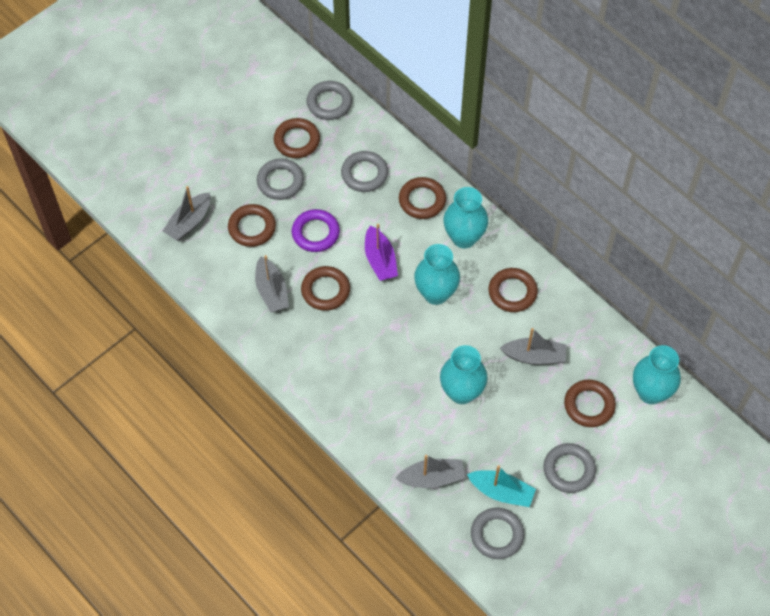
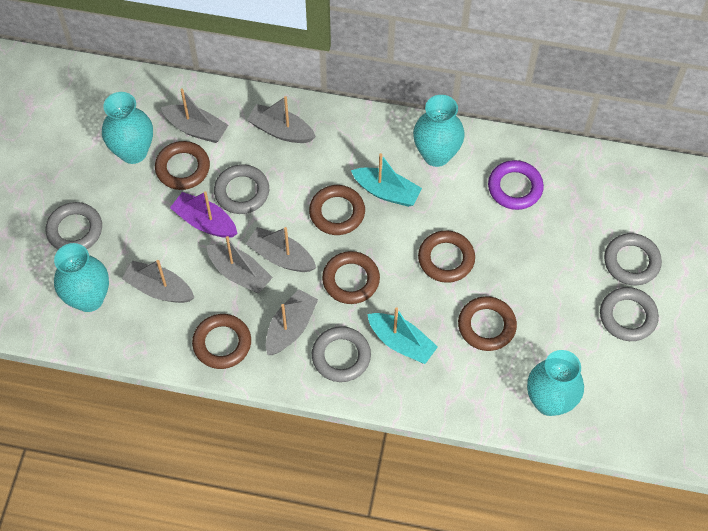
grey boat: [163,186,211,241] [255,255,289,312] [395,455,465,488] [500,328,566,365] = 4 -> [122,260,194,303] [161,88,228,143] [207,236,273,294] [246,227,316,272] [247,96,316,143] [265,289,318,355] = 6
turquoise boat: [467,465,536,507] = 1 -> [351,153,422,207] [367,307,438,364] = 2

